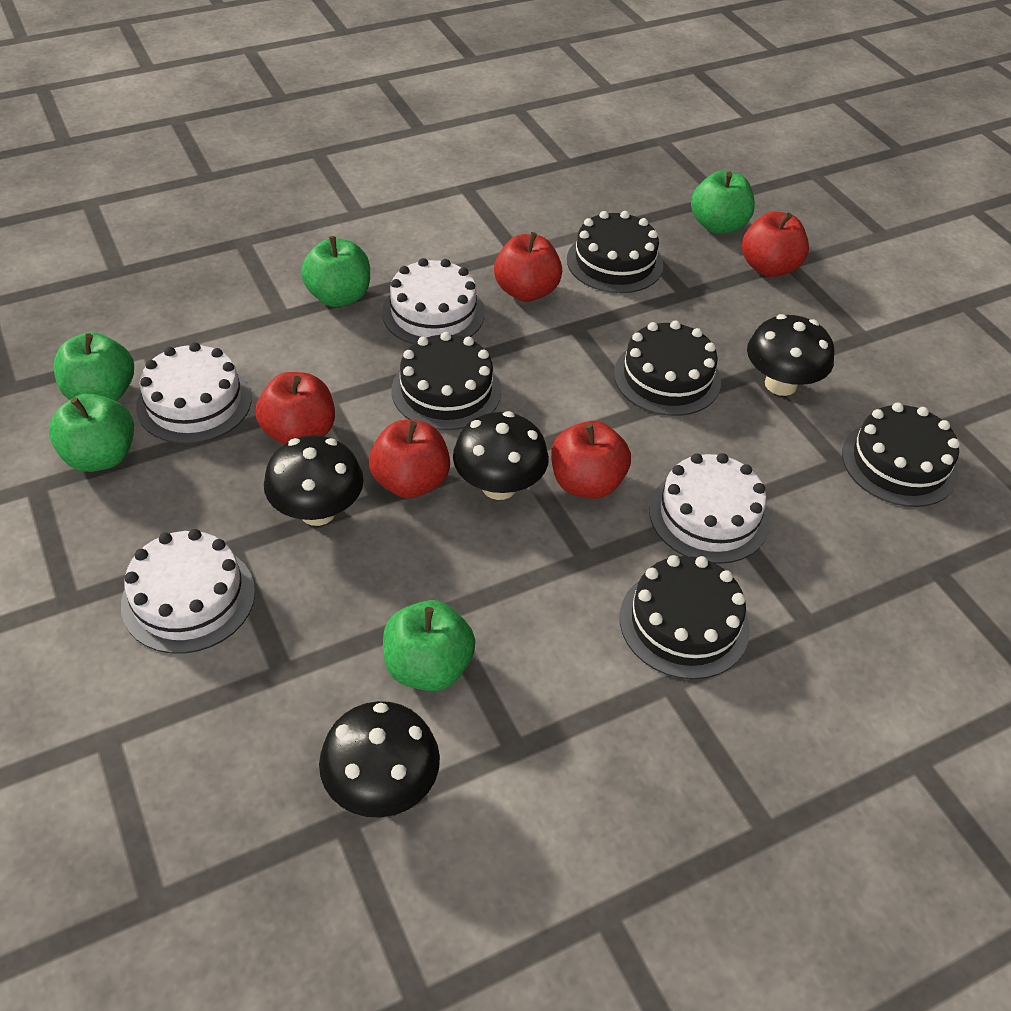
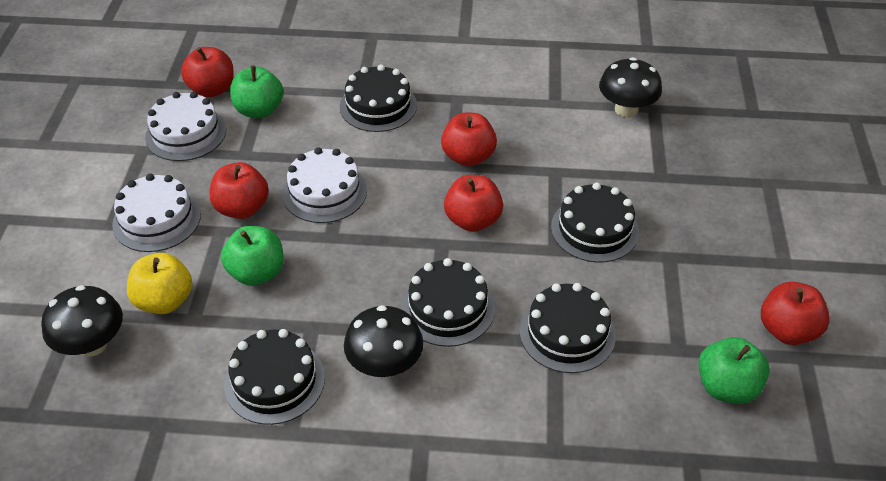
black mushroom: [264,435,364,526] [319,701,440,817] [453,411,549,500] [747,314,834,396] = 4 -> [41,285,123,357] [344,305,423,378] [599,57,662,117] = 3
green apple: [49,393,134,472] [54,332,134,401] [301,236,370,307] [383,600,476,691] [691,170,755,234] = 5 -> [221,226,284,286] [230,65,284,118] [698,337,770,404] = 3
white cake: [121,529,255,654] [136,342,252,444] [382,258,485,344] [649,453,770,564] = 4 -> [112,174,201,252] [145,92,226,161] [282,147,367,223] = 3
yellow apple: none = 0 -> [127,253,192,314] = 1

